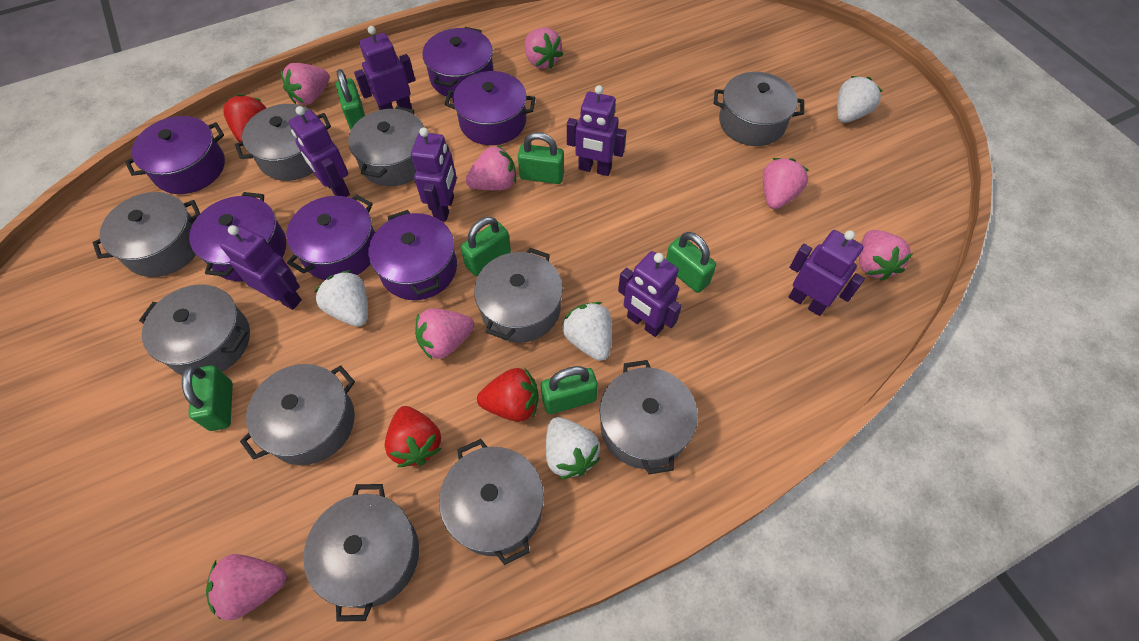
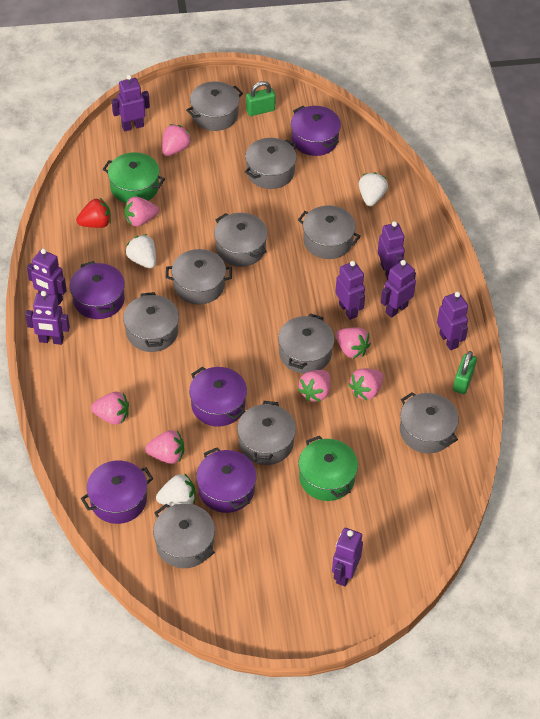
green padlock: [182,365,233,431] [336,69,365,130] [461,217,511,276] [518,132,564,184] [541,366,598,414] [666,232,716,293] = 6 -> [246,81,276,116] [453,351,477,394] = 2
green pot: none = 0 -> [103,152,165,203] [298,436,358,501] = 2
purple pot: [125,116,225,194] [189,192,286,281] [286,194,375,280] [368,210,457,300] [422,27,494,98] [445,71,536,145] = 6 -> [70,261,125,319] [81,460,153,524] [189,367,247,427] [196,447,257,513] [291,106,341,156] = 5
purple robot: [220,225,302,310] [289,106,350,197] [354,26,415,110] [411,128,457,221] [567,85,627,176] [618,251,682,337] [789,230,865,316] = 7 -> [25,291,70,345] [27,248,67,306] [112,75,150,132] [332,528,363,586] [335,261,365,320] [378,221,405,280] [381,260,416,318] [437,292,468,350] = 8
red strawberry: [223,94,266,142] [385,406,442,467] [477,368,539,422] = 3 -> [76,198,111,228] = 1
white strawberry: [314,270,368,327] [546,417,600,479] [562,302,612,361] [837,76,882,123] = 4 -> [125,234,156,269] [156,473,195,506] [359,172,388,206] = 3

